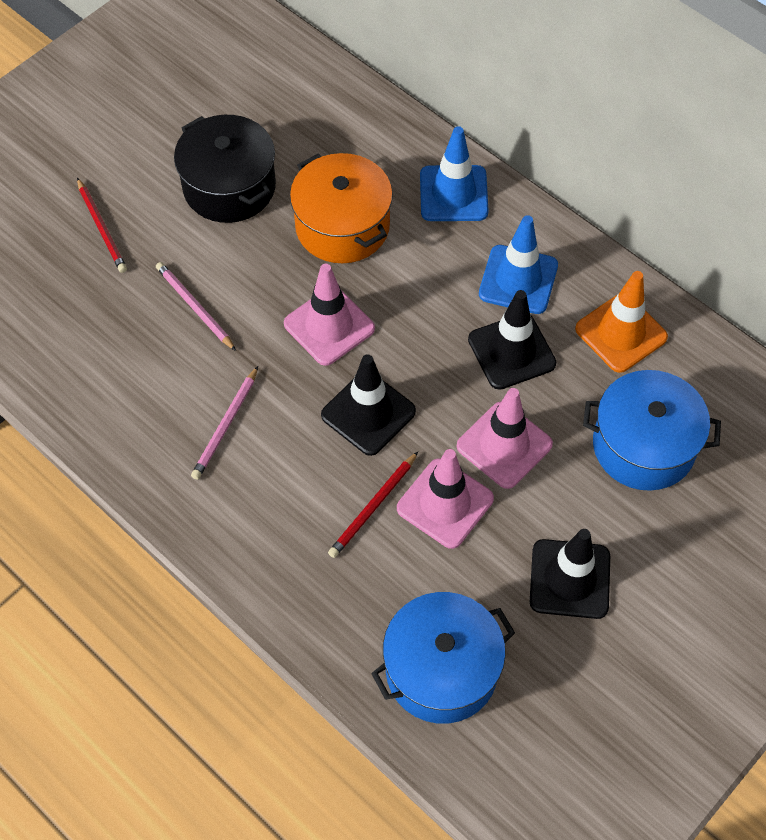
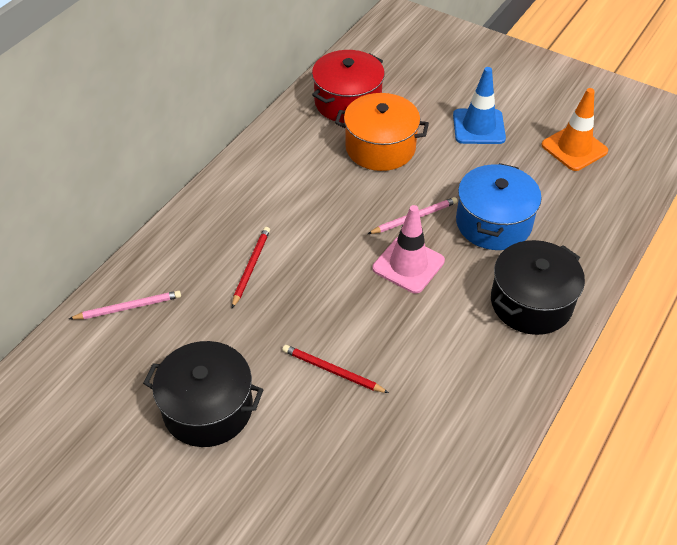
black pot: [174,115,276,223] = 1 -> [143,341,263,447] [491,240,585,335] = 2
black traffic cone: [321,354,416,456] [468,290,556,390] [530,529,610,619] = 3 -> none = 0
blue pot: [371,592,515,724] [583,370,721,491] = 2 -> [456,163,542,250] = 1
blue traffic cone: [420,126,489,221] [479,215,558,314] = 2 -> [453,67,506,144] = 1
pink traffic cone: [284,264,375,366] [397,449,494,549] [457,388,553,489] = 3 -> [373,205,445,294] = 1
red pot: none = 0 -> [312,50,385,123] = 1

